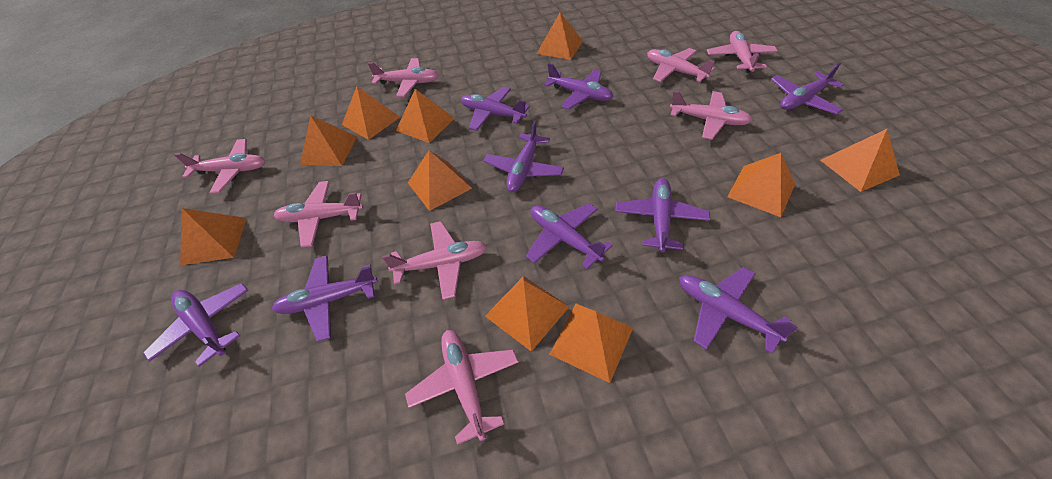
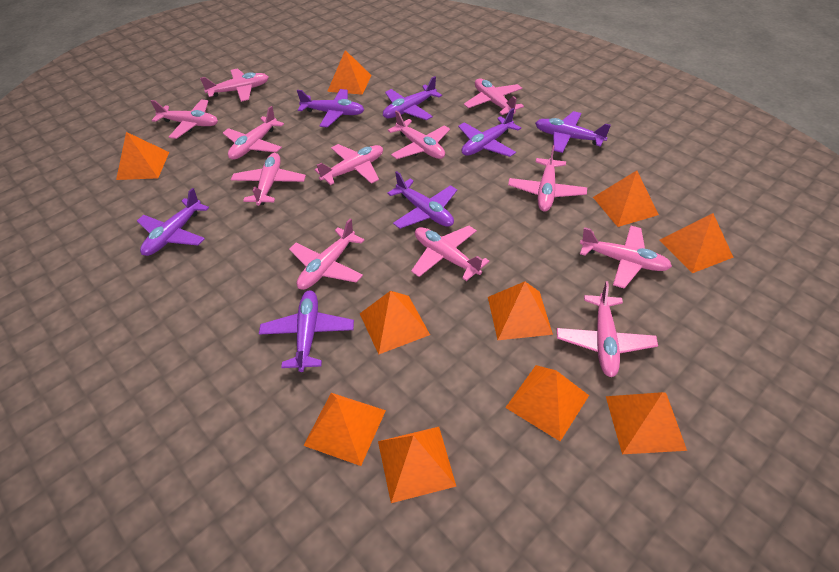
pink plane: [174,139,265,194] [274,181,363,248] [368,58,439,97] [382,221,487,300] [405,330,519,445] [647,48,715,82] [670,91,752,140] [707,31,778,73] = 8 -> [151,99,218,139] [200,68,269,102] [223,106,284,160] [231,153,306,206] [289,218,365,290] [314,144,383,185] [388,110,450,159] [411,226,489,281] [464,78,524,115] [508,145,587,212] [557,281,658,377] [580,226,672,288] = 12
purple plane: [143,283,248,367] [272,256,378,342] [461,87,530,131] [483,120,564,192] [526,203,613,269] [544,63,613,110] [615,178,710,252] [679,267,798,354] [771,63,844,114] = 9 -> [137,188,209,256] [259,290,354,372] [297,89,364,127] [383,76,442,120] [388,171,457,229] [458,108,521,157] [535,111,611,153] = 7

